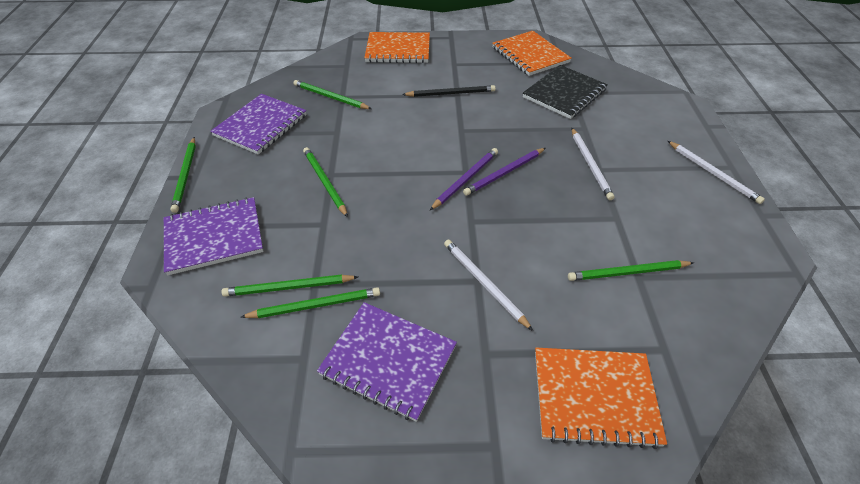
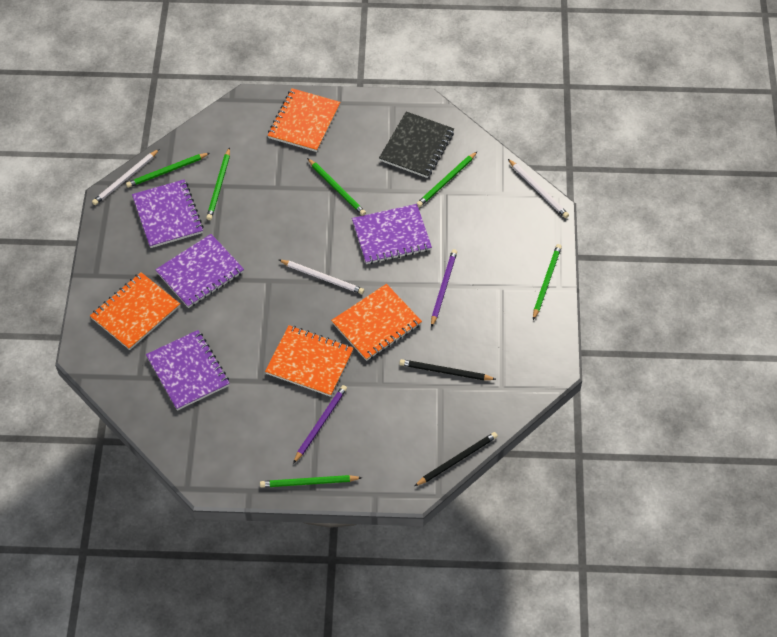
black pencil: [402,85,496,97] = 1 -> [399,359,496,380] [415,432,498,486] = 2
orange notebook: [364,32,430,63] [492,31,572,76] [535,348,667,449] = 3 -> [90,272,180,350] [265,325,354,397] [268,88,340,152] [331,284,422,361] = 4
purple notebook: [164,197,263,275] [210,94,307,154] [317,302,457,422] = 3 -> [132,180,204,248] [146,330,230,411] [155,234,244,308] [352,204,432,264] = 4

